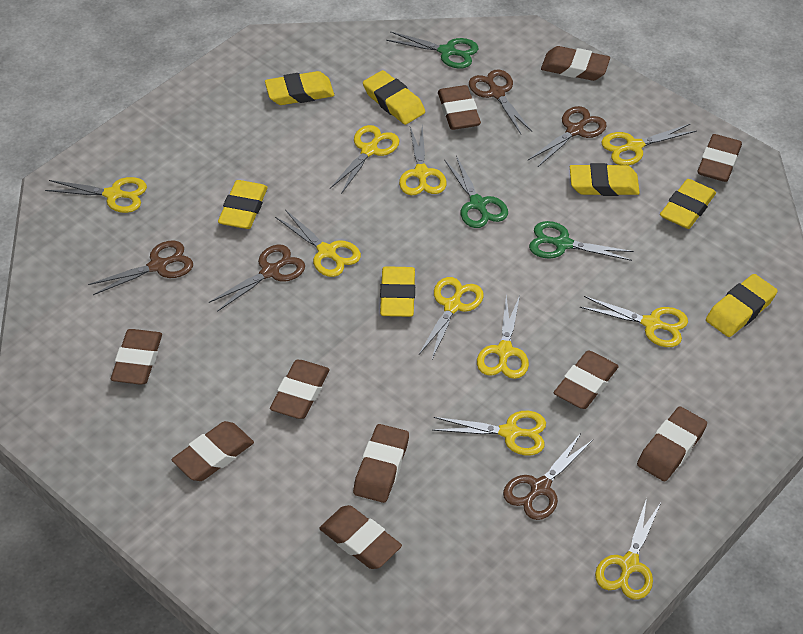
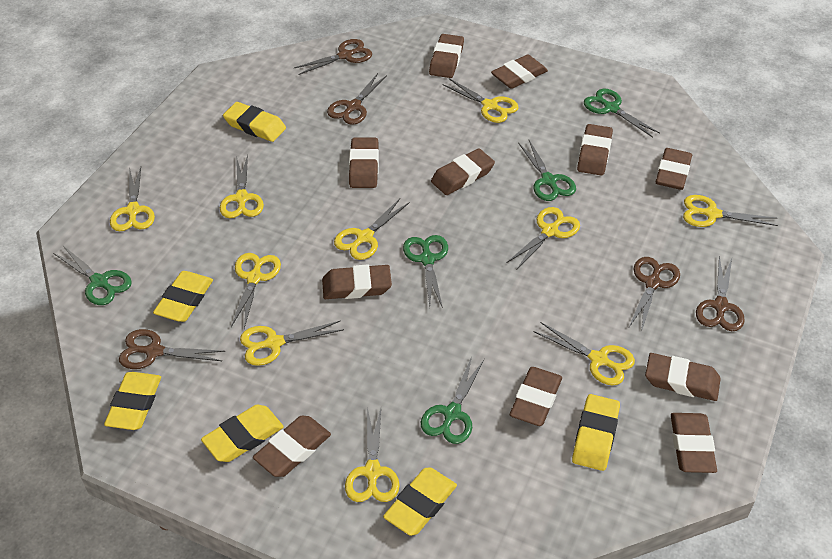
brown eraser: [111,329,162,385] [171,421,254,481] [270,360,330,419] [319,505,402,569] [353,424,409,503] [438,85,481,130] [541,46,610,81] [554,350,619,409] [637,406,707,481] [698,134,742,182] = 10 -> [253,415,331,477] [322,264,392,299] [349,138,379,188] [429,34,464,78] [431,148,495,195] [491,55,548,89] [510,367,562,426] [577,124,613,176] [645,353,721,401] [656,148,692,190] [671,413,717,473] = 11
green scissors: [386,31,478,69] [444,156,508,228] [529,221,634,261] = 3 -> [53,246,132,305] [403,235,448,308] [421,356,485,444] [518,140,576,201] [584,89,660,137] = 5
yellow eraser: [218,180,268,229] [265,71,334,105] [363,70,425,125] [380,266,415,317] [570,163,640,196] [660,179,716,229] [706,274,778,337] = 7 -> [104,372,161,430] [153,271,213,322] [201,405,284,462] [223,102,286,142] [383,468,457,536] [572,394,620,471] = 6

